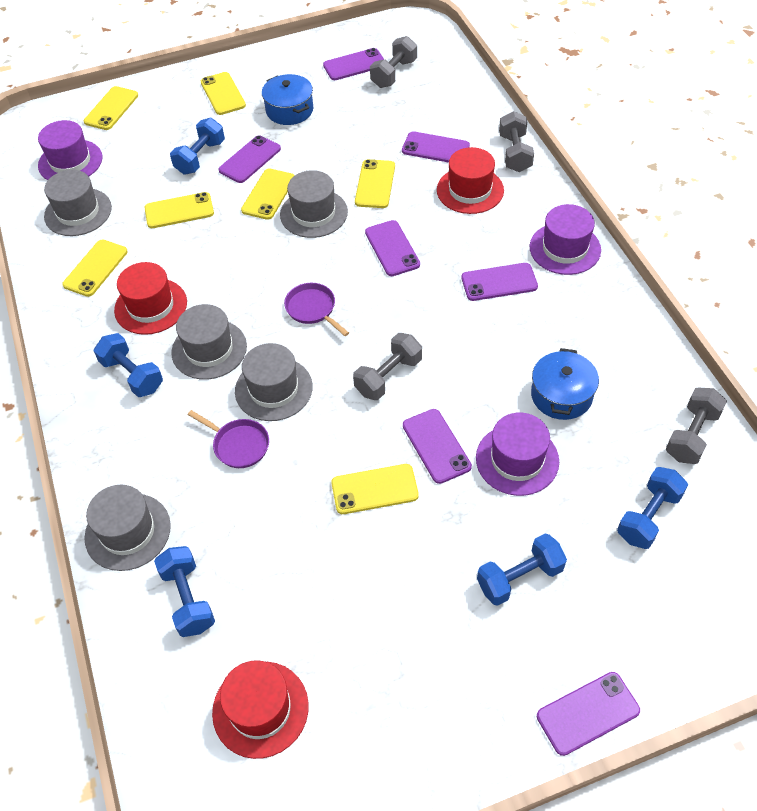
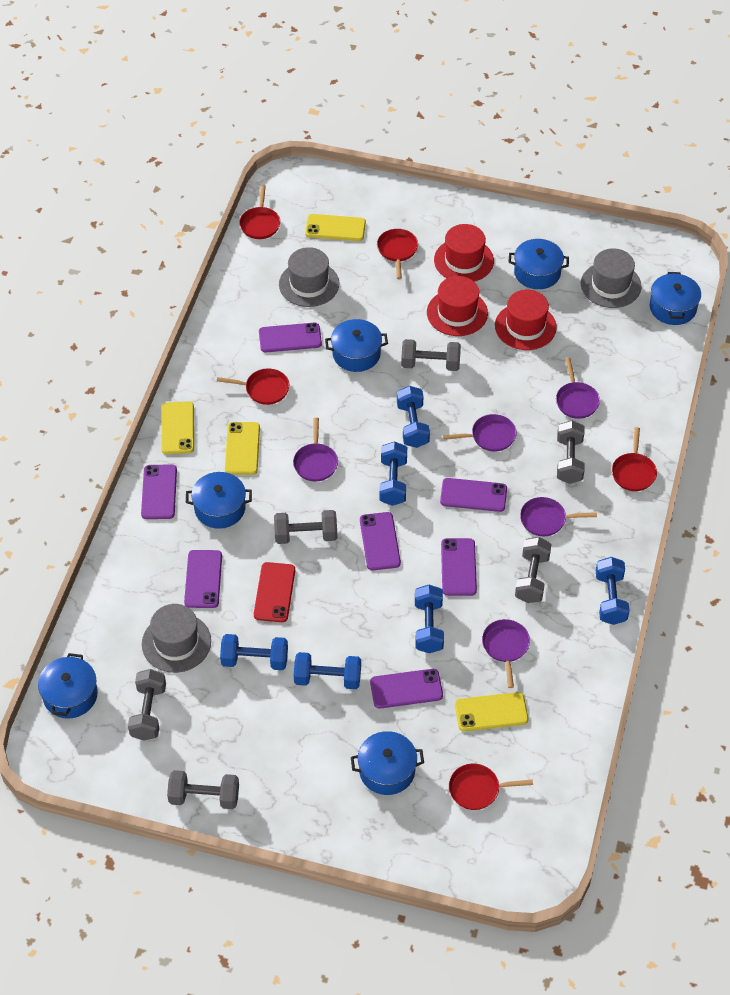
blue dumbbell: [94,333,163,397] [154,546,215,637] [170,118,225,175] [477,534,567,606] [617,467,688,549] = 5 -> [220,634,288,670] [294,652,361,689] [379,441,407,506] [397,386,430,448] [415,585,444,653] [596,557,629,625] = 6
blue pot: [262,74,314,125] [531,348,599,420] = 2 -> [38,653,98,719] [186,472,252,529] [325,319,388,372] [351,731,424,795] [508,239,569,289] [650,272,701,325] = 6
grey dumbbell: [353,333,422,400] [370,36,417,88] [499,111,534,172] [666,387,727,464] = 4 -> [128,669,166,741] [167,770,239,809] [274,510,337,544] [401,339,461,371] [515,537,552,603] [557,420,585,484] = 6
grey hat: [44,170,112,236] [84,485,171,571] [171,304,247,380] [235,343,313,421] [280,170,348,238] = 5 -> [142,604,211,673] [279,247,339,307] [581,248,642,308] = 3
purple hat: [38,120,103,180] [476,413,559,496] [530,204,601,275] = 3 -> none = 0
purple pan: [188,410,269,468] [284,283,349,336] = 2 -> [293,418,338,482] [443,414,517,452] [482,619,530,688] [520,497,597,536] [556,358,600,419] = 5
red pan: none = 0 -> [217,369,289,405] [239,185,280,239] [377,229,418,279] [449,764,533,810] [612,427,657,491] = 5
red phone: none = 0 -> [254,562,295,622] = 1
yellow phone: [62,240,128,297] [84,86,138,130] [144,192,214,228] [201,72,246,115] [241,169,295,220] [331,464,419,514] [355,159,395,208] = 7 -> [161,401,194,454] [225,422,260,475] [305,214,366,241] [455,692,528,732] = 4

